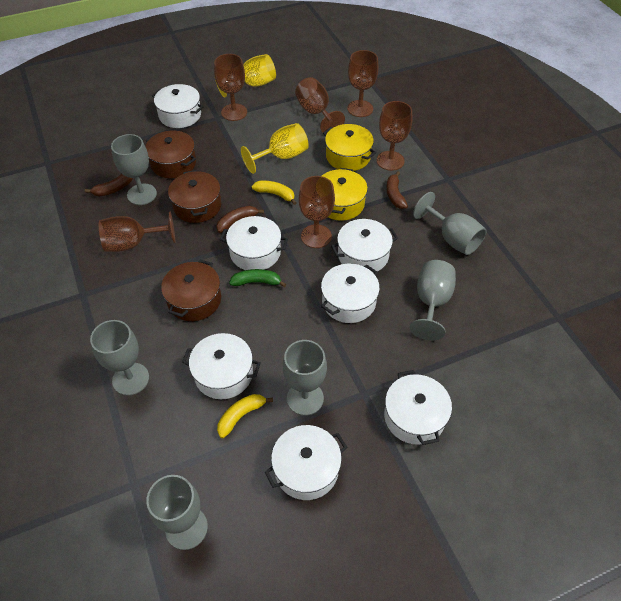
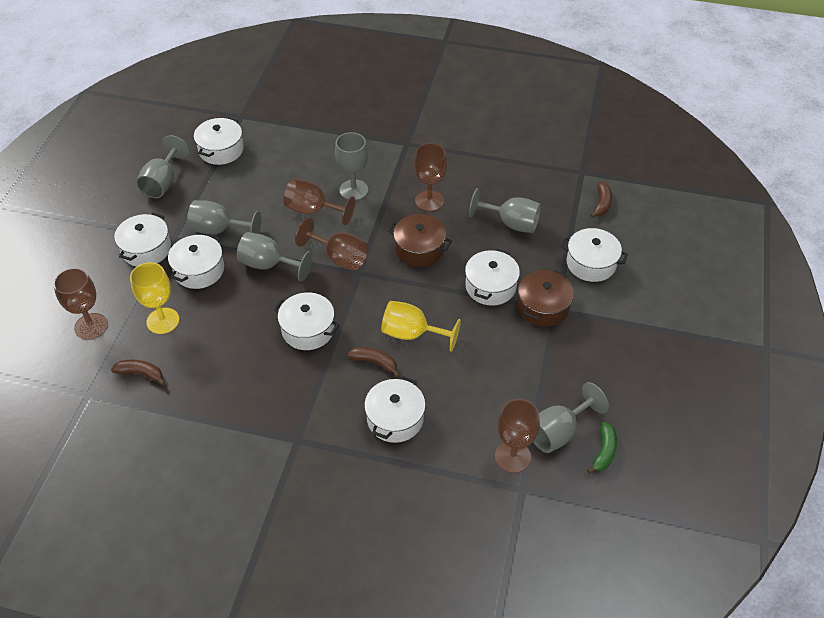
brown goblet: [99,211,175,252] [214,54,247,121] [295,77,345,134] [299,176,335,248] [347,50,379,117] [377,101,412,171] = 6 -> [53,268,108,340] [283,179,355,225] [295,218,369,271] [414,143,447,212] [495,399,540,473] = 5
brown pot: [146,131,196,178] [161,260,221,321] [168,170,221,223] = 3 -> [388,214,452,267] [518,270,574,327] = 2
yellow banana: [217,394,273,438] [252,180,297,205] = 2 -> none = 0
yellow pot: [322,168,368,221] [323,124,376,171] = 2 -> none = 0

